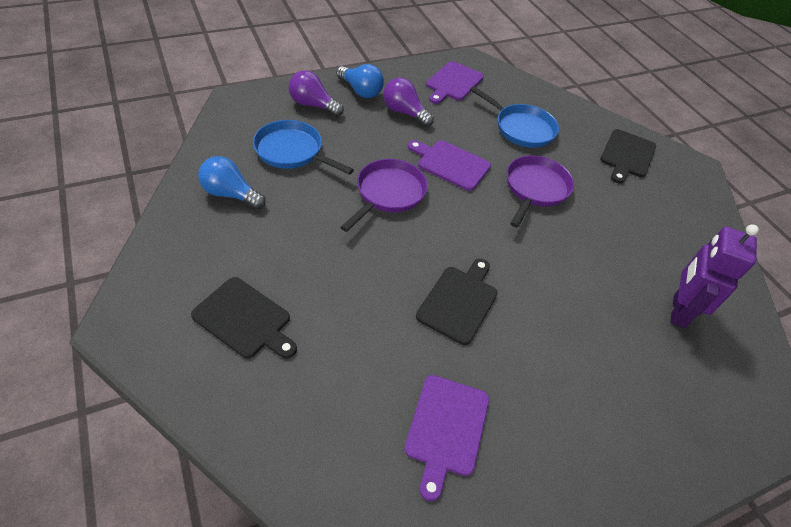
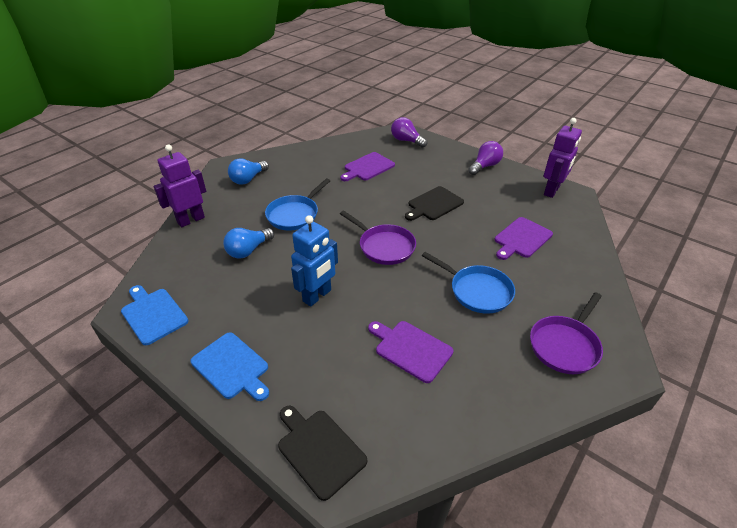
black cutting board: [191,277,297,359] [416,259,498,345] [600,129,656,184] = 3 -> [278,406,367,501] [405,186,464,221] = 2
blue cutting board: none = 0 -> [121,285,189,345] [190,332,269,401] = 2
blue robot: none = 0 -> [291,215,338,307] = 1
purple robot: [670,224,759,328] = 1 -> [153,144,206,227] [544,118,582,198] = 2

